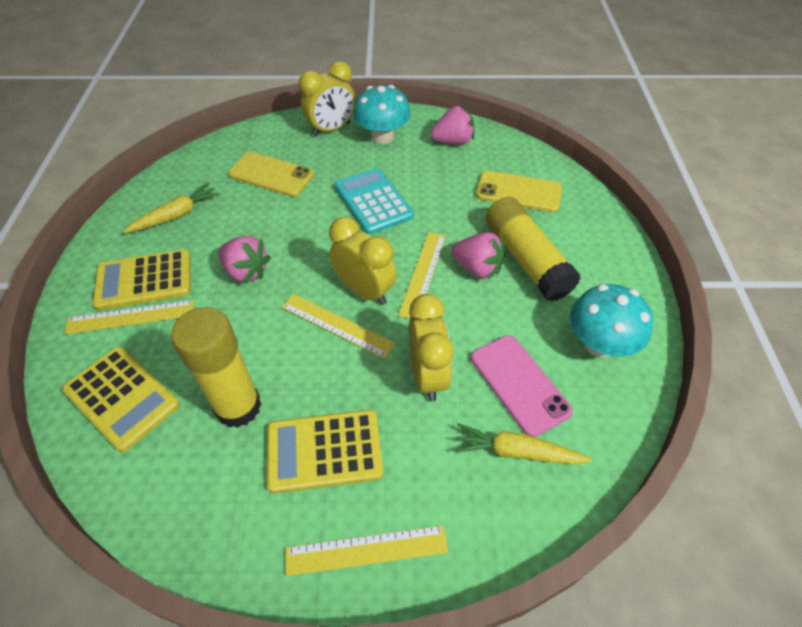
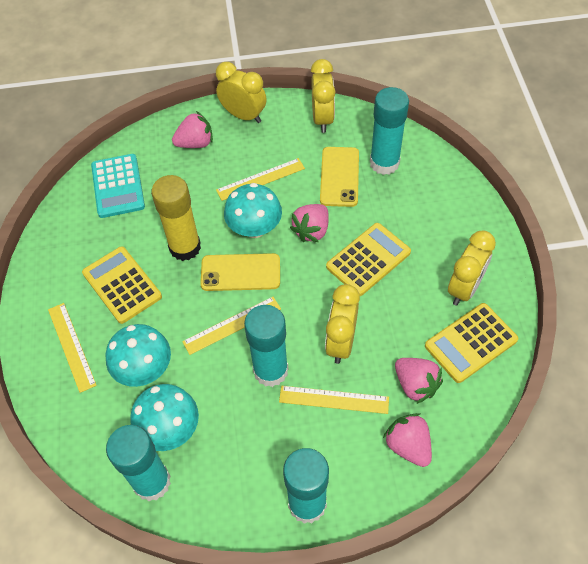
pink phone: [471,335,573,437] = 1 -> none = 0
pink strawberry: [218,236,271,283] [430,105,474,145] [451,232,505,279] = 3 -> [172,111,213,148] [290,204,329,242] [383,413,432,467] [395,358,443,404] = 4
turquoise glue stick: none = 0 -> [106,425,171,501] [244,305,288,387] [283,448,329,524] [370,87,409,175] = 4
turquoise mushroom: [353,85,411,144] [570,284,653,358] = 2 -> [106,324,171,387] [130,384,199,451] [224,183,282,238] = 3
yellow carrot: [123,183,220,233] [454,423,593,465] = 2 -> none = 0
yellow clock: [299,61,356,136] [329,217,397,305] [409,294,454,401] = 3 -> [216,62,267,123] [311,59,335,133] [325,284,360,364] [448,231,496,306] = 4
yellow glue stick: [171,307,261,428] [486,197,581,301] = 2 -> [151,175,201,261] = 1

